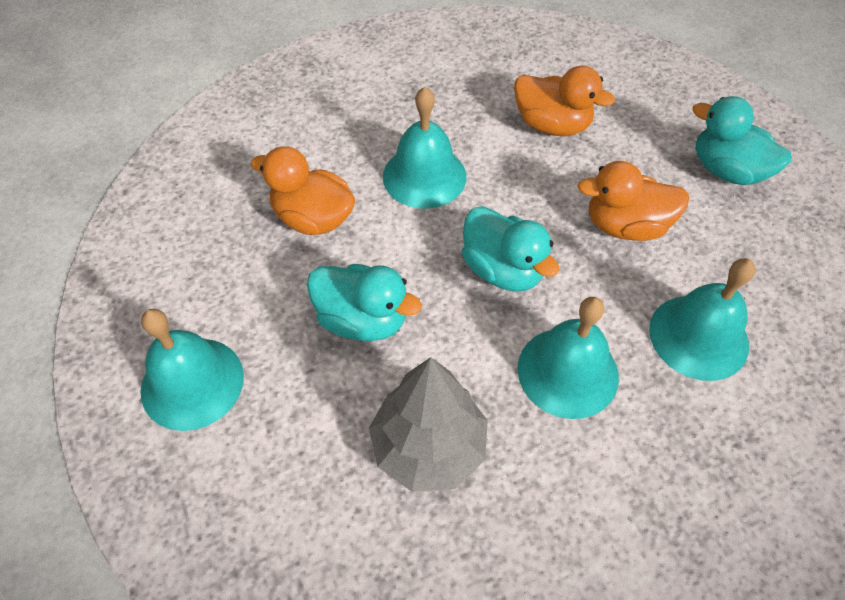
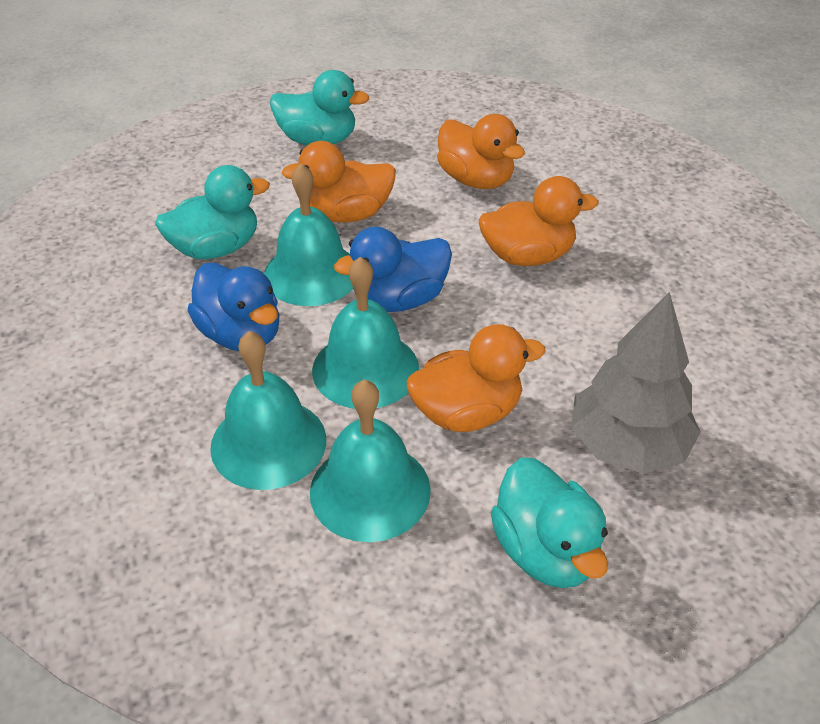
blue duck: none = 0 -> [188,263,279,351] [334,227,452,312] = 2
orange duck: [251,146,355,235] [514,66,615,136] [577,161,689,241] = 3 -> [282,141,396,223] [407,324,545,432] [437,114,525,189] [479,176,599,266] = 4

